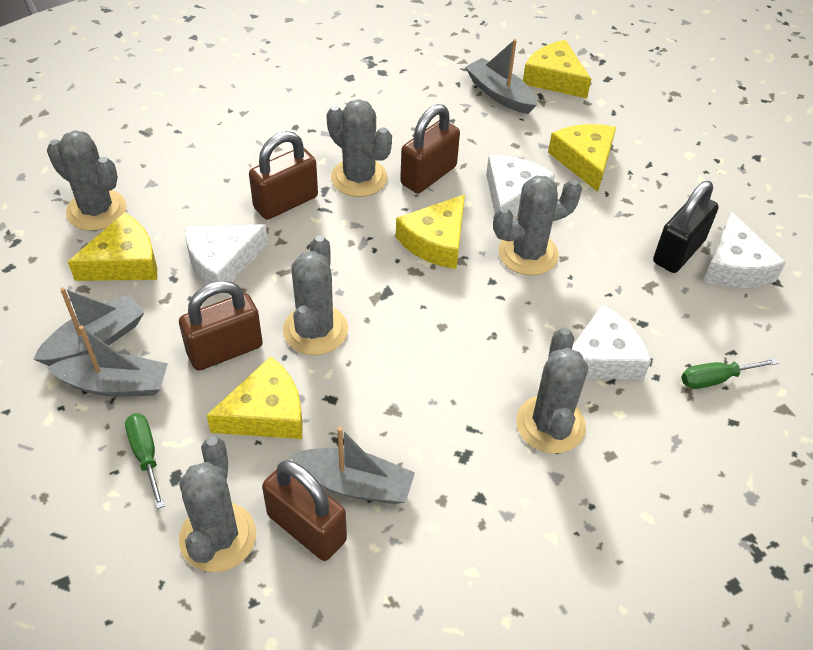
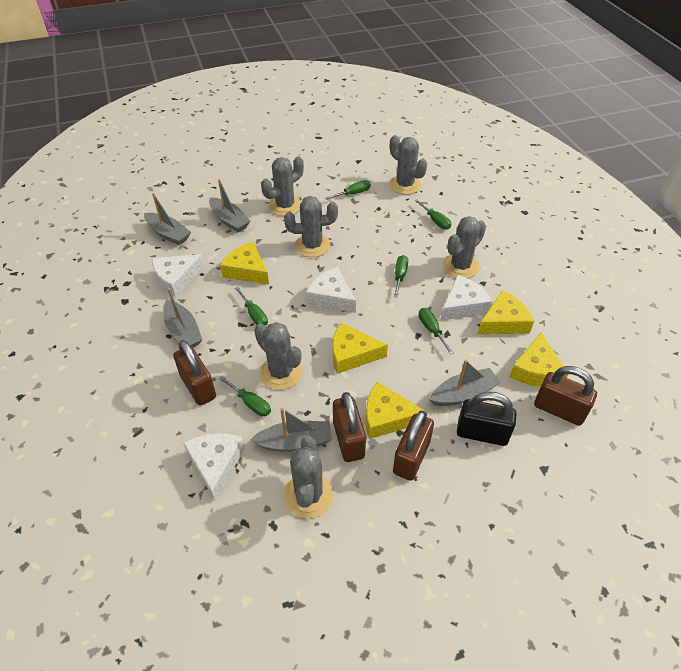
green screwdriver: [125,414,165,509] [682,358,778,389] = 2 -> [219,376,271,416] [235,287,268,326] [326,180,371,200] [394,255,408,298] [414,199,451,230] [419,308,454,355] = 6
grey boat: [33,287,145,366] [47,325,168,397] [290,427,415,504] [465,39,537,114] = 4 -> [144,193,191,245] [163,288,202,347] [209,179,250,232] [250,408,332,452] [429,360,501,406] = 5

